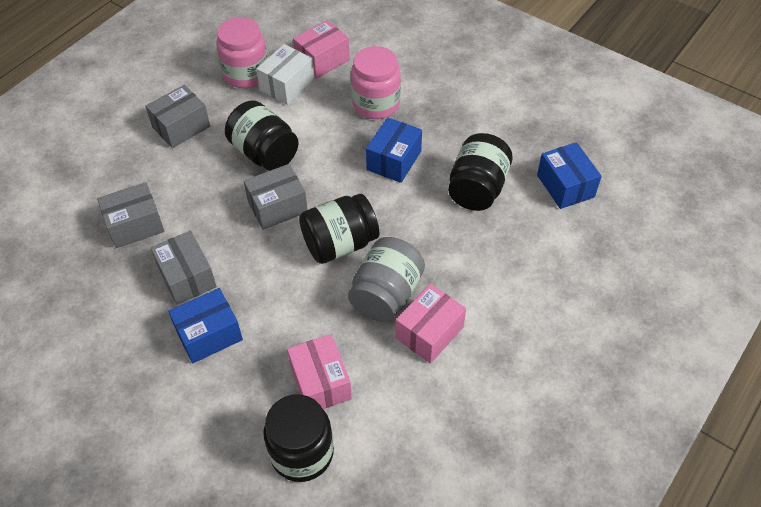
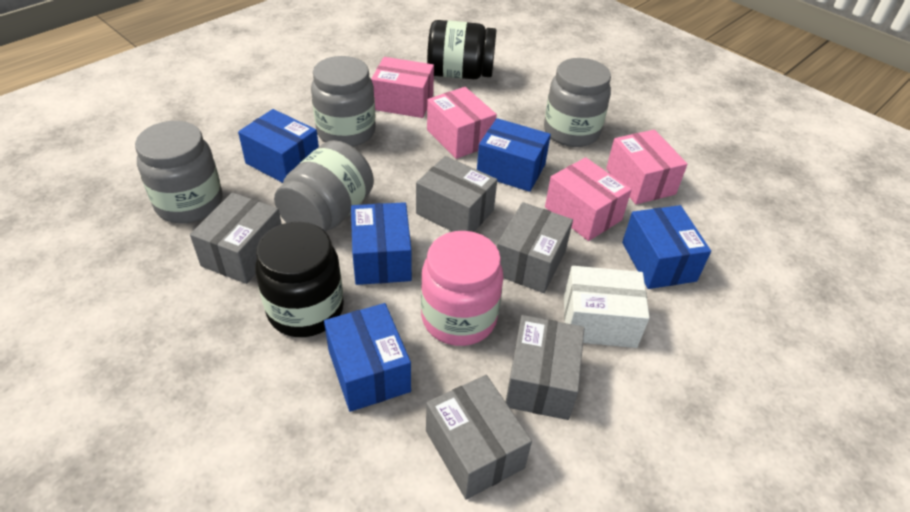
black jar: [225,100,299,171] [263,395,334,482] [299,194,379,264] [448,133,513,211] = 4 -> [255,222,344,337] [427,20,496,79] = 2
blue box: [168,288,243,364] [366,117,422,183] [537,142,602,209] = 3 -> [238,109,319,183] [324,303,411,412] [351,202,412,285] [477,118,551,192] [622,205,711,289] = 5
grey box: [97,182,165,248] [145,85,210,148] [150,231,217,305] [244,164,308,230] = 4 -> [190,192,282,284] [416,156,497,232] [426,375,532,500] [497,202,573,293] [506,315,584,420] = 5
grey jar: [348,237,425,322] = 1 -> [135,121,223,223] [274,140,374,232] [311,56,376,147] [544,58,611,147] = 4
pink box: [287,334,352,409] [293,20,350,79] [396,284,466,364] = 3 -> [371,57,434,118] [427,87,497,159] [545,157,632,241] [606,129,688,204] = 4
pink jar: [216,17,268,88] [351,46,401,119] = 2 -> [421,231,503,346] = 1

